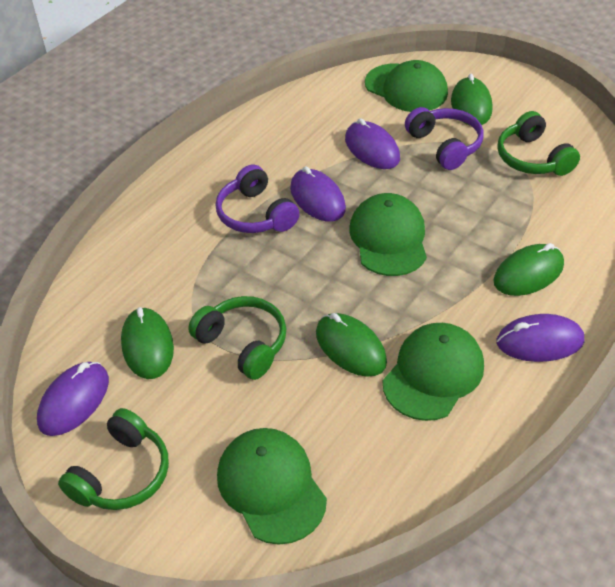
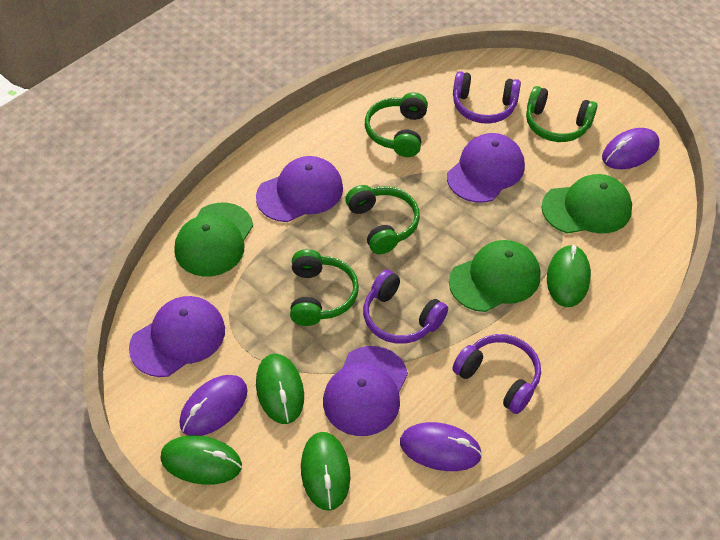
green cap: [217,428,327,545] [349,193,427,276] [365,60,448,112] [383,323,484,421] = 4 -> [175,203,253,277] [449,240,541,312] [542,174,632,234] = 3
green headphones: [58,408,169,510] [188,296,286,380] [497,111,580,176] = 3 -> [290,249,359,326] [345,185,420,254] [365,92,428,157] [526,86,597,142] = 4
purple cap: none = 0 -> [129,296,225,377] [256,156,343,222] [323,346,408,436] [447,133,525,203] = 4
purple headphones: [215,164,300,233] [405,107,484,170] = 2 -> [363,270,448,344] [452,334,541,414] [453,71,521,124] = 3
purple mouse: [37,362,109,436] [290,166,346,222] [345,118,400,169] [497,314,584,362] = 4 -> [180,375,247,436] [400,422,482,471] [602,128,660,169] = 3

